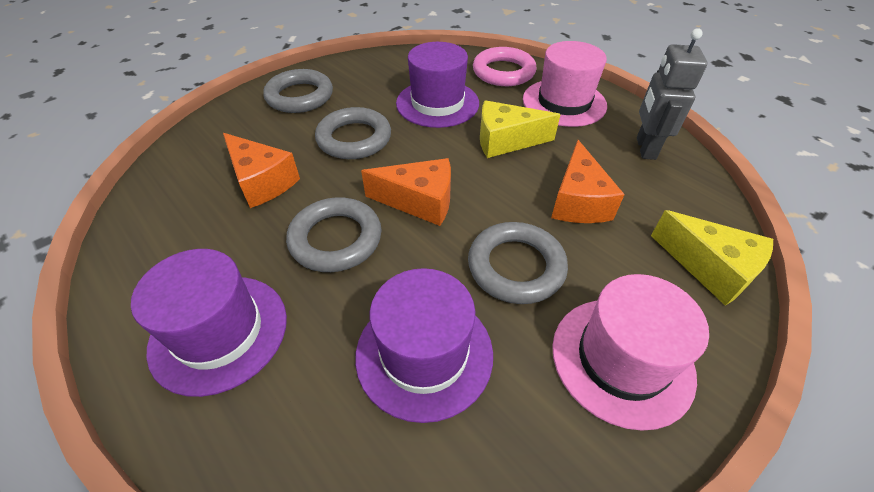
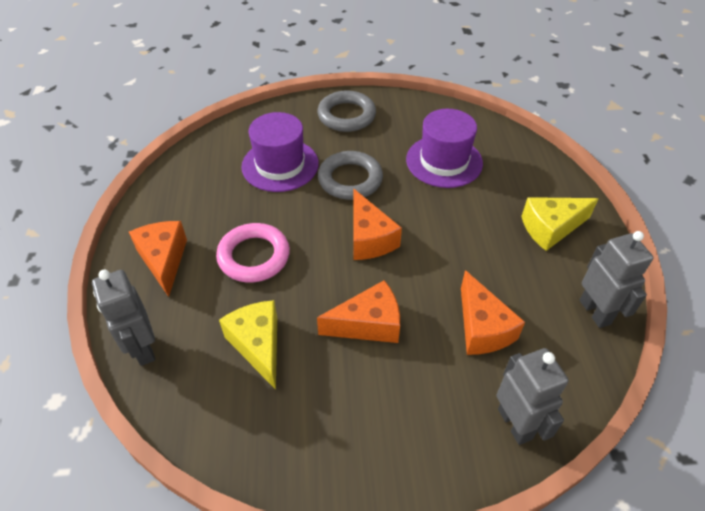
grey ring: [263,69,333,113] [286,197,382,272] [315,107,391,159] [468,222,568,304] = 4 -> [318,90,376,132] [318,151,383,200] = 2
grey robot: [637,28,708,160] = 1 -> [92,270,155,366] [497,348,569,445] [580,231,653,328] = 3
orange cheese: [223,133,300,208] [361,158,451,226] [551,140,625,223] = 3 -> [129,221,187,297] [317,280,400,343] [354,189,402,260] [461,270,525,355] = 4
pink hat: [523,41,607,127] [552,274,709,431] = 2 -> none = 0
purple hat: [131,249,287,397] [355,268,493,423] [396,42,479,128] = 3 -> [241,112,319,192] [406,109,483,188] = 2

